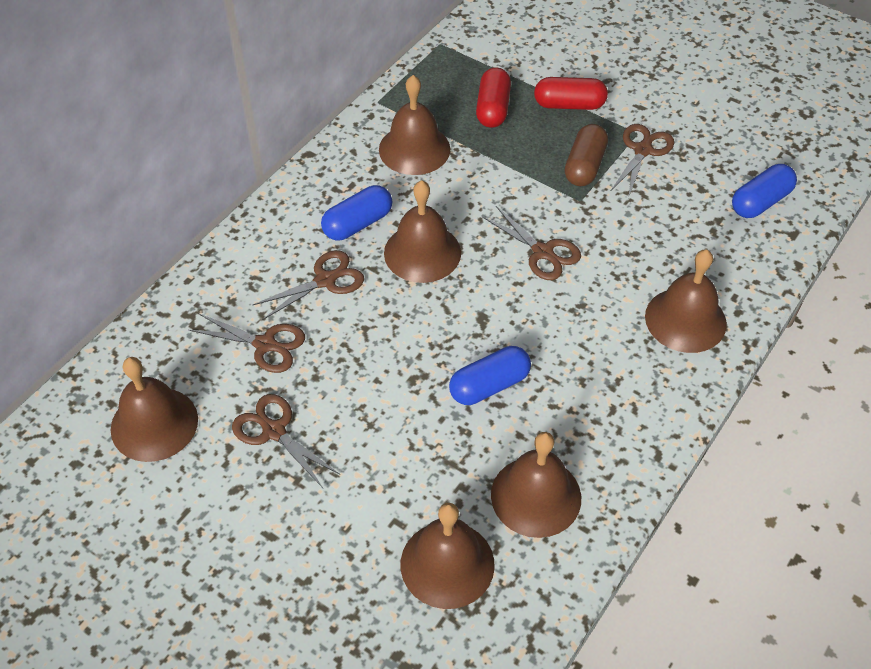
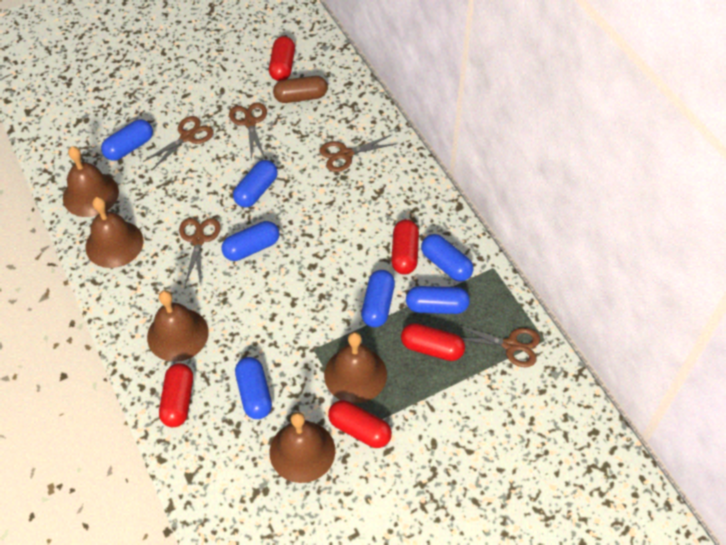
blue capsule: [321,185,393,240] [449,346,531,405] [732,164,797,218] = 3 -> [101,119,153,161] [222,221,279,261] [233,160,278,207] [235,357,272,419] [361,270,395,327] [406,286,470,314] [421,234,473,282] = 7
brown bell: [111,357,198,462] [379,75,450,175] [384,180,461,283] [401,503,495,609] [491,432,581,538] [645,249,727,353] = 6 -> [63,146,119,217] [85,197,143,268] [147,290,209,362] [270,412,335,483] [324,332,387,403] = 5
red capsule: [476,67,511,128] [534,77,608,110] = 2 -> [159,363,193,427] [269,36,295,81] [328,400,392,448] [391,219,419,275] [401,323,465,361] = 5

